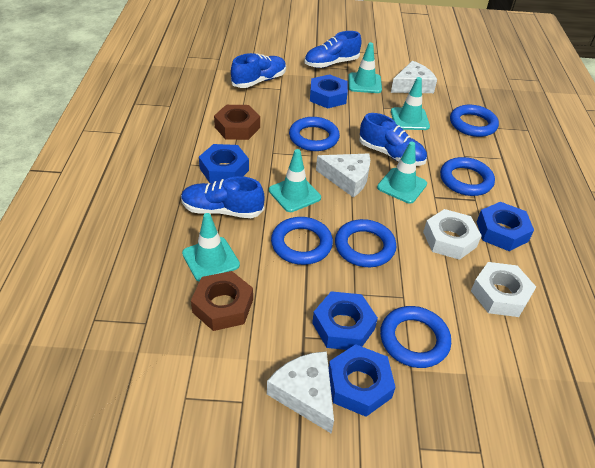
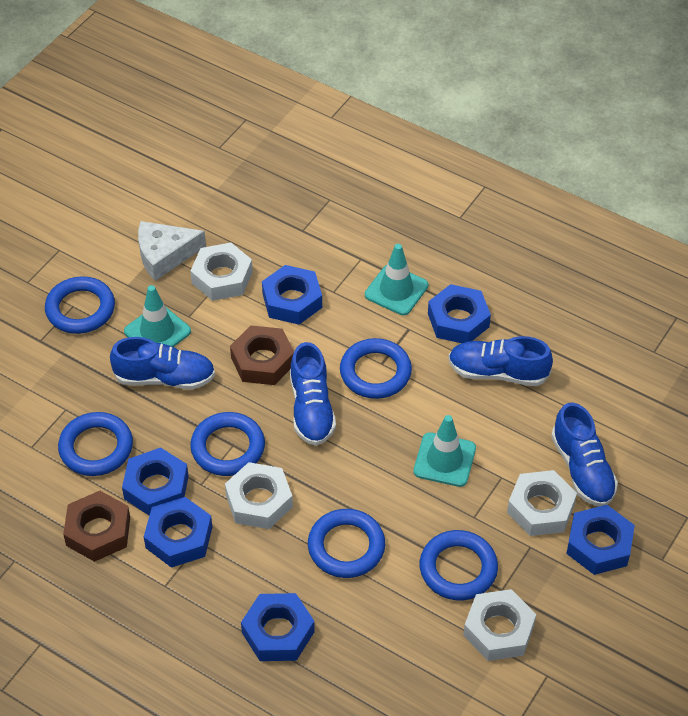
blue nut: [199,144,249,183] [310,74,348,108] [312,291,378,350] [329,344,396,417] [477,202,534,251] = 5 -> [122,447,189,515] [144,497,212,568] [241,593,315,661] [262,265,322,325] [428,284,491,343] [566,505,635,575] = 6
turquoise traffic cone: [182,213,240,281] [269,149,321,212] [348,42,382,93] [377,142,427,204] [391,77,430,130] = 5 -> [124,285,191,347] [365,244,428,315] [413,415,476,487] = 3
white cheese: [267,351,334,434] [316,153,370,198] [391,61,437,93] = 3 -> [138,221,206,281] = 1
white nut: [423,209,482,260] [471,262,536,317] = 2 -> [190,243,253,301] [225,462,293,529] [463,589,536,661] [507,470,577,536] = 4

